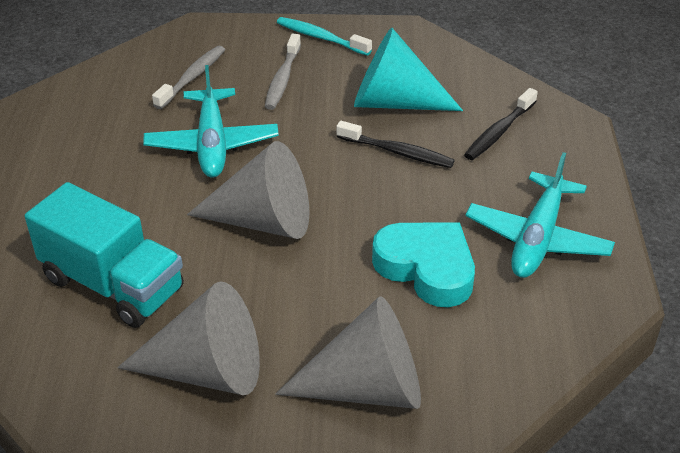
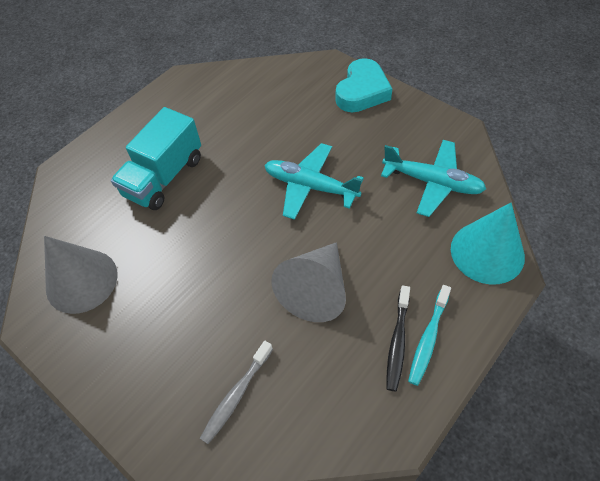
black toothbrush: [337,121,455,168] [464,88,538,160] = 2 -> [386,285,410,391] = 1
grey cone: [117,282,260,395] [187,141,310,239] [275,296,421,409] = 3 -> [44,236,118,314] [271,242,346,322] = 2
grey toothbrush: [152,45,225,109] [265,34,301,110] = 2 -> [200,341,273,444] = 1

